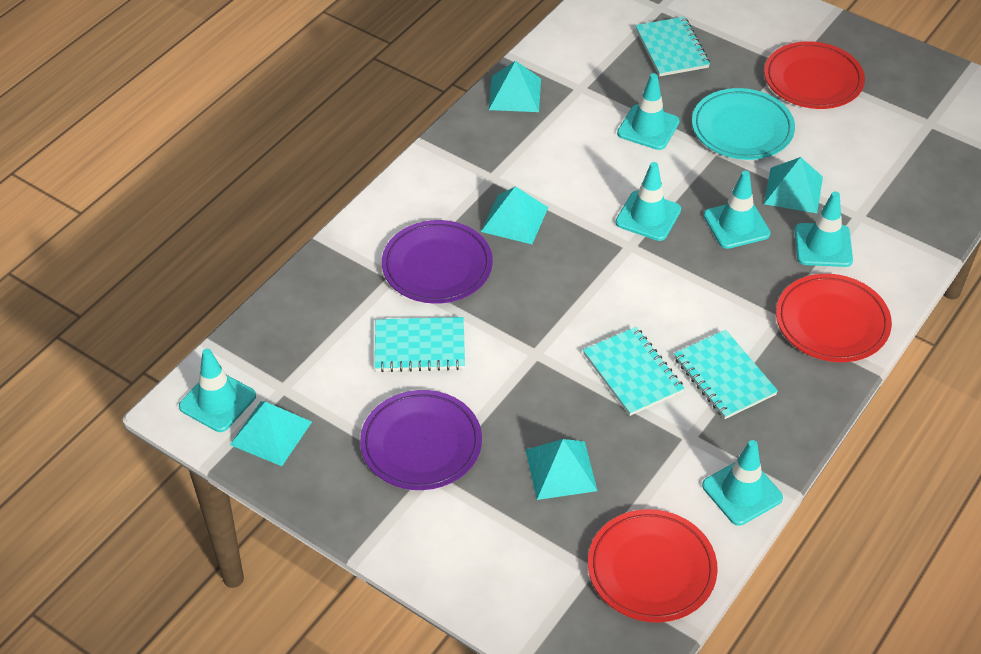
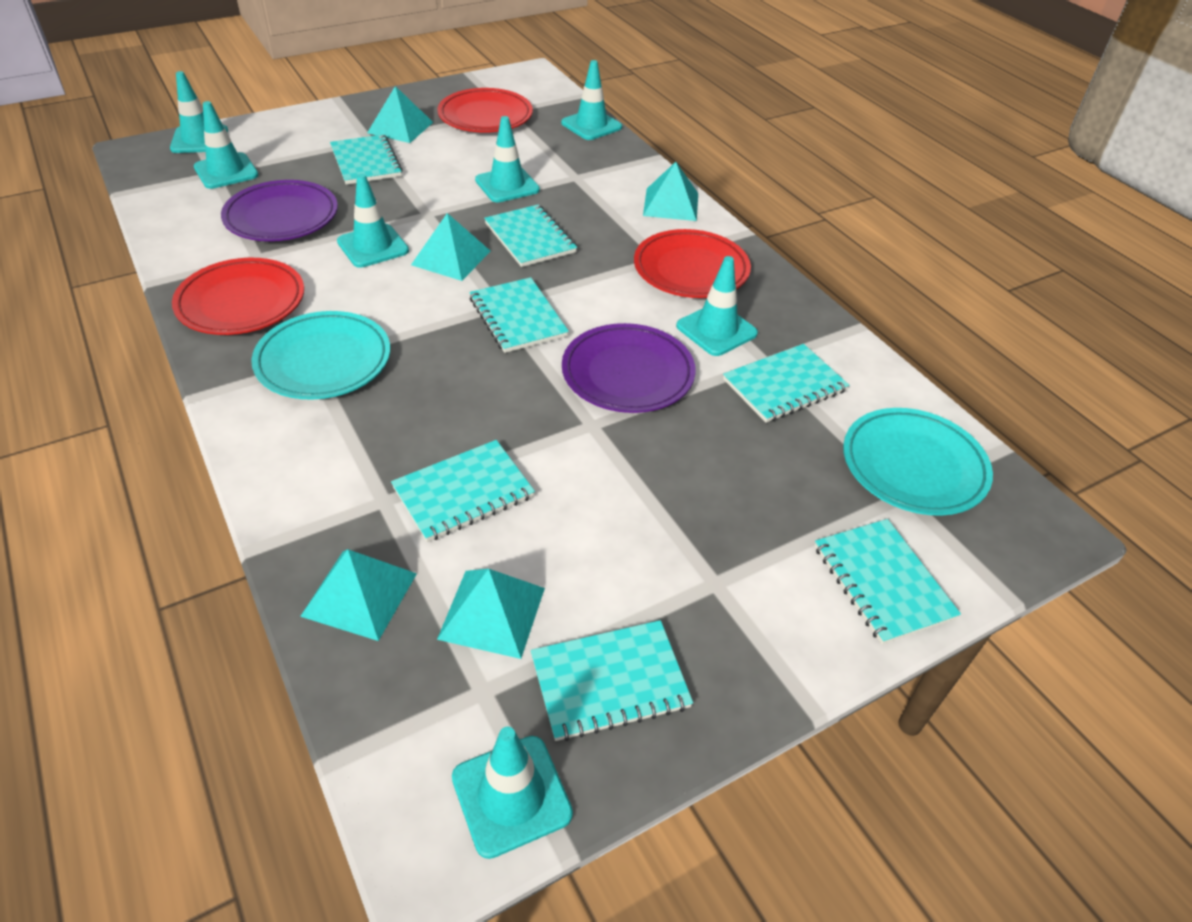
turquoise notebook: [375,317,465,372] [583,327,685,416] [635,17,710,76] [674,330,778,419] = 4 -> [330,134,403,185] [391,440,535,542] [469,277,569,353] [484,204,577,267] [531,620,693,741] [723,344,849,423] [815,519,961,644] = 7
turquoise plate: [692,88,795,160] = 1 -> [251,311,390,400] [843,408,993,516] = 2
turquoise traffic cone: [179,348,256,432] [616,162,681,241] [617,73,680,150] [702,440,783,526] [704,171,771,249] [795,191,853,267] = 6 -> [170,71,228,153] [194,101,259,189] [337,174,409,268] [452,727,573,859] [475,116,540,203] [561,60,622,140] [676,256,758,356] = 7

